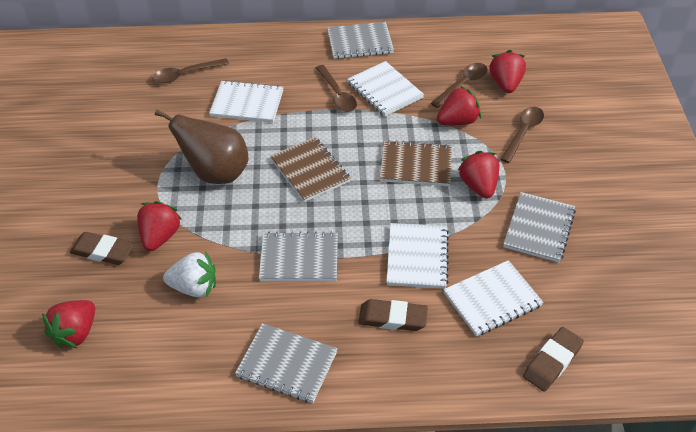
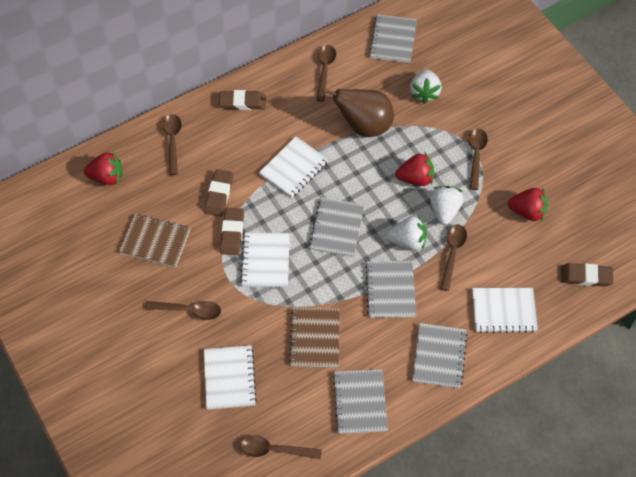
brown eraser: [70,232,134,265] [358,299,428,331] [523,327,584,392] = 3 -> [204,169,233,216] [219,90,266,110] [220,208,244,255] [561,263,614,287] = 4
brown spoon: [152,58,229,84] [316,65,357,112] [431,63,487,108] [500,107,544,163] = 4 -> [145,301,221,320] [163,114,182,175] [240,435,322,459] [316,45,336,102] [440,224,467,291] [468,128,488,190] = 6
grey notebook: [235,323,338,403] [259,232,338,281] [327,22,394,59] [503,192,576,262] = 4 -> [309,198,364,257] [333,369,388,434] [365,261,416,318] [369,14,417,63] [412,323,467,389] = 5
red strawberry: [42,300,95,349] [137,201,182,251] [437,86,481,125] [458,151,500,198] [489,50,526,93] = 5 -> [84,152,122,185] [395,152,434,186] [508,187,548,221] = 3
white strawberry: [163,251,216,297] = 1 -> [387,215,427,250] [410,69,442,104] [430,186,463,225] = 3

